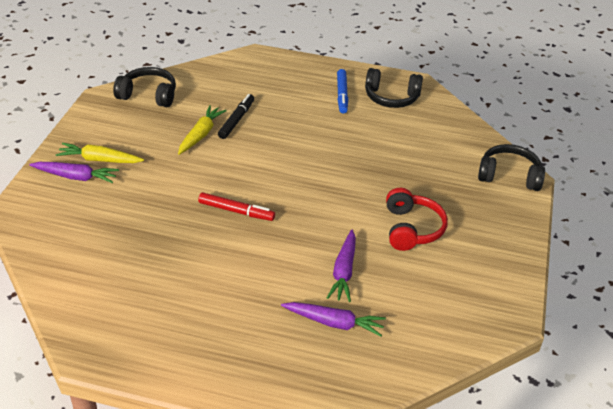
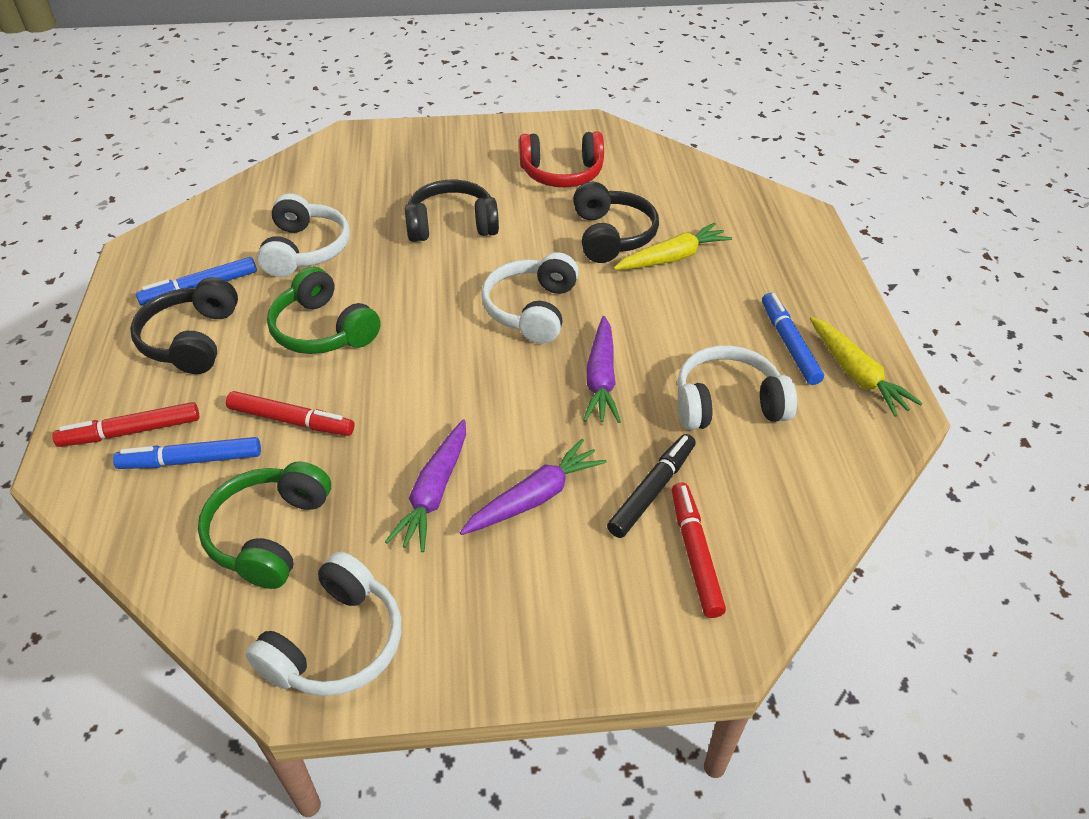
blue marker: [337,69,348,114] = 1 -> [113,437,261,469] [136,257,257,306] [762,293,824,385] = 3
green headphones: none = 0 -> [198,461,331,589] [267,266,381,354] = 2
red marker: [198,192,275,221] = 1 -> [52,402,199,447] [226,391,355,436] [672,483,726,618] = 3
white headphones: none = 0 -> [246,552,401,696] [257,193,350,277] [481,252,579,344] [677,346,797,430] = 4

